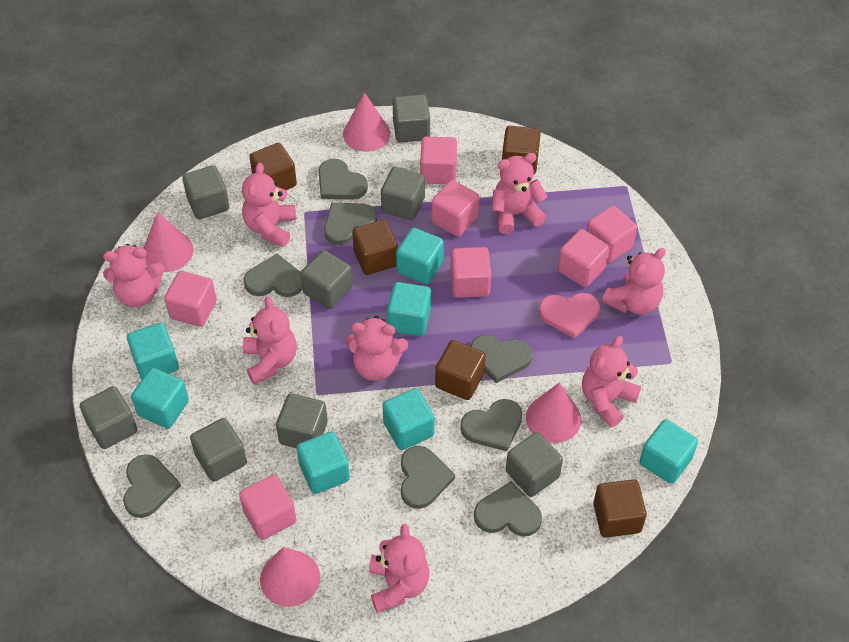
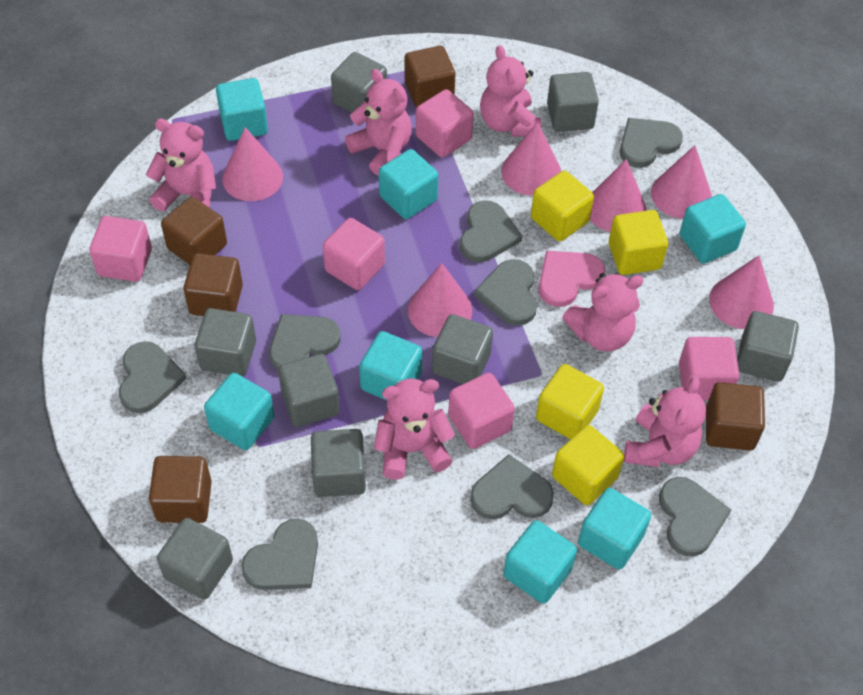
pink cone: [143,212,193,272] [260,547,320,607] [343,92,390,152] [526,383,581,443] = 4 -> [222,127,283,201] [408,263,472,337] [501,122,561,196] [590,159,647,232] [651,145,712,219] [709,255,774,329] = 6
pink cube: [164,271,217,327] [239,475,297,540] [420,137,457,184] [431,180,479,237] [450,247,491,298] [558,229,610,287] [587,206,637,263] = 7 -> [89,216,152,282] [323,218,385,290] [416,89,474,158] [448,373,515,449] [679,337,739,400] = 5
pink teddy bear: [103,244,165,307] [242,163,296,247] [243,296,297,384] [345,316,408,381] [369,524,429,613] [492,153,548,234] [582,336,641,428] [602,248,666,315] = 8 -> [146,119,216,211] [345,69,412,176] [374,379,455,480] [480,45,541,137] [562,273,644,352] [624,377,706,467] = 6
yellow cube: none = 0 -> [531,171,594,241] [536,364,604,439] [552,425,624,505] [609,210,668,275] = 4

